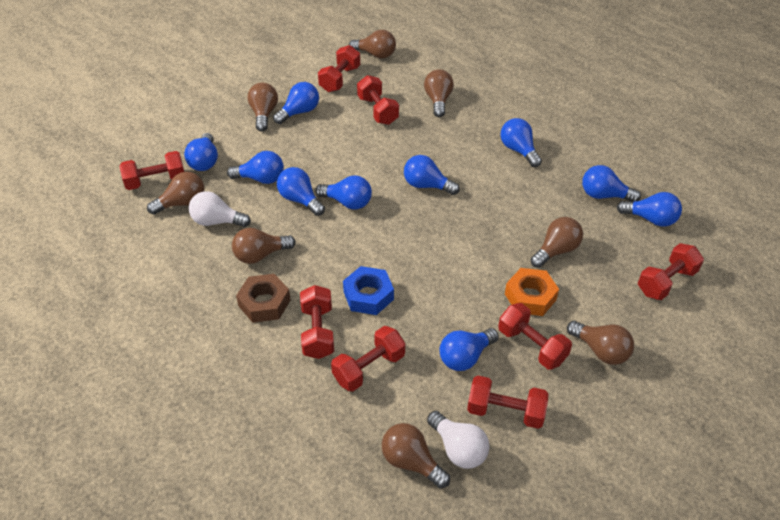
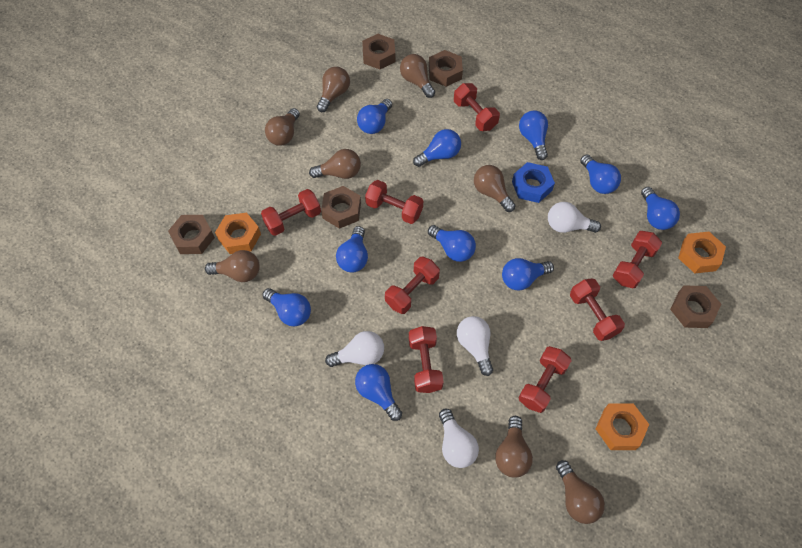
brown nut: [236,274,291,323] = 1 -> [168,215,215,254] [321,186,361,229] [362,34,395,69] [429,50,463,87] [670,285,721,328] = 5
orange nut: [505,268,559,316] = 1 -> [215,213,261,254] [595,403,649,450] [678,232,726,273] = 3
white light bulb: [189,191,251,227] [427,411,490,469] = 2 -> [325,331,384,367] [439,409,479,468] [457,316,493,376] [548,202,601,233] = 4

